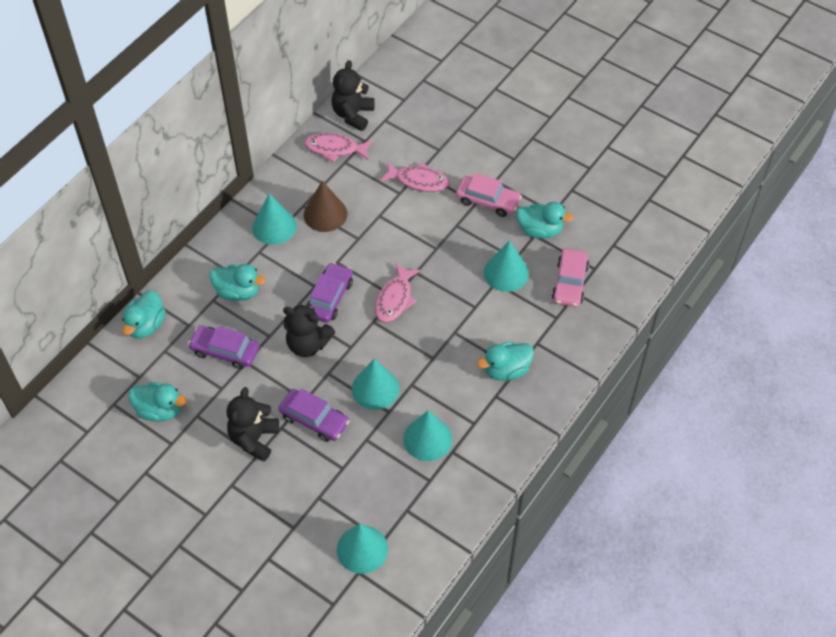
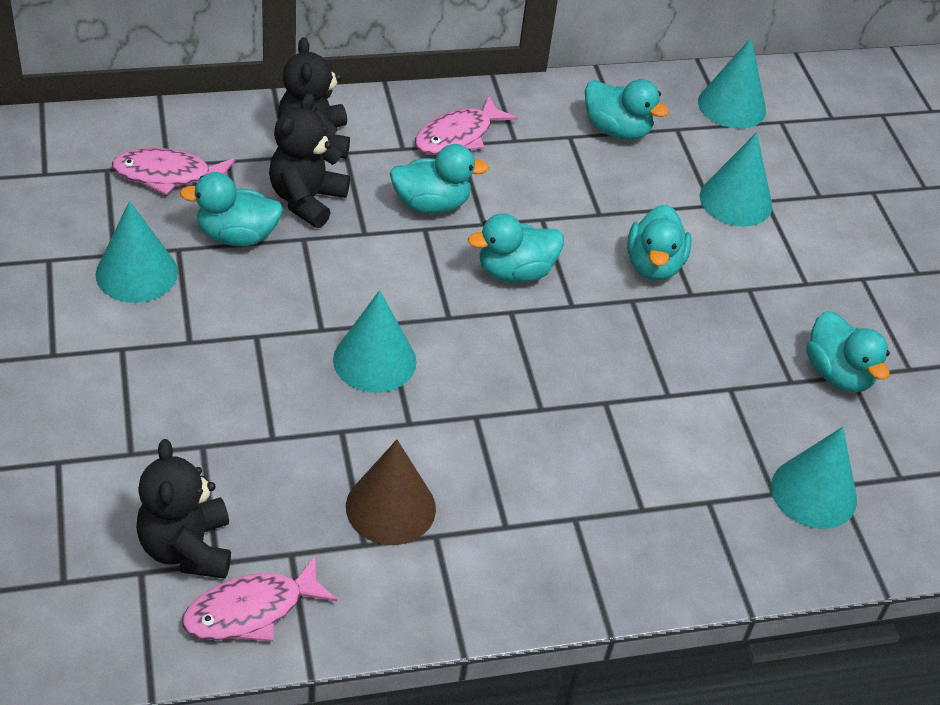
pink car: [456,173,522,217] [552,248,589,307] = 2 -> none = 0
purple car: [188,326,259,369] [278,389,350,442] [306,262,353,323] = 3 -> none = 0
turquoise duck: [122,290,166,339] [128,382,187,421] [210,264,265,301] [477,342,534,381] [516,202,574,238] = 5 -> [179,172,283,246] [390,144,489,214] [468,213,564,283] [585,79,669,140] [627,204,691,280] [807,311,890,392] = 6

